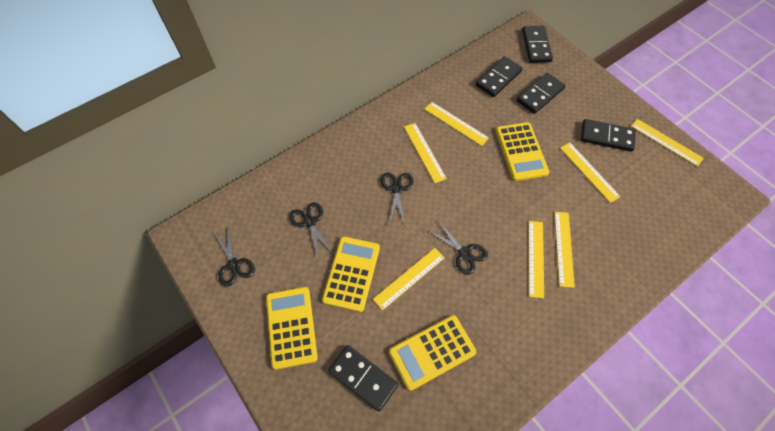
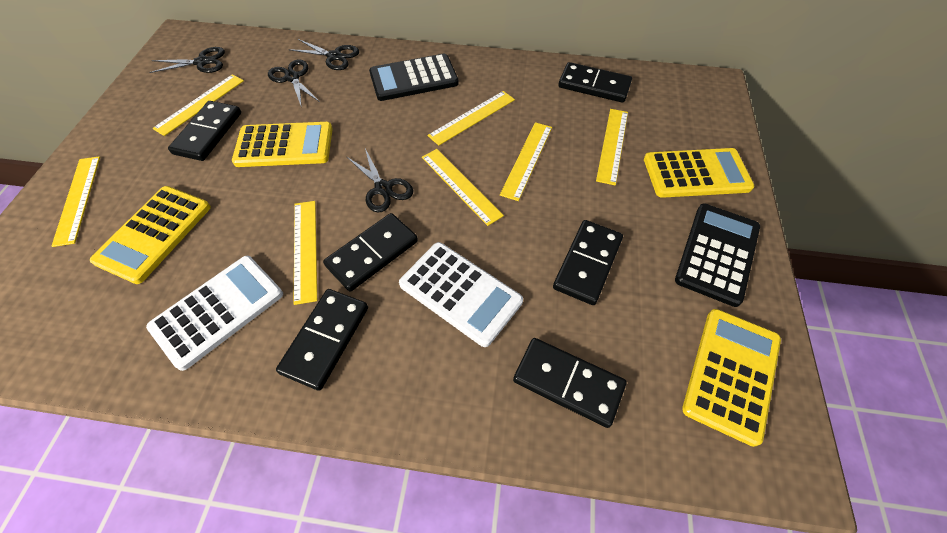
black calculator: none = 0 -> [369,54,459,101] [675,203,760,307] = 2
black domino: [328,345,398,412] [476,56,523,97] [516,73,566,114] [522,26,553,63] [581,119,635,152] = 5 -> [168,101,241,161] [276,289,368,391] [323,213,418,292] [513,338,626,428] [553,220,623,305] [558,62,632,103] = 6
white calculator: none = 0 -> [146,256,283,371] [399,242,523,347] = 2

